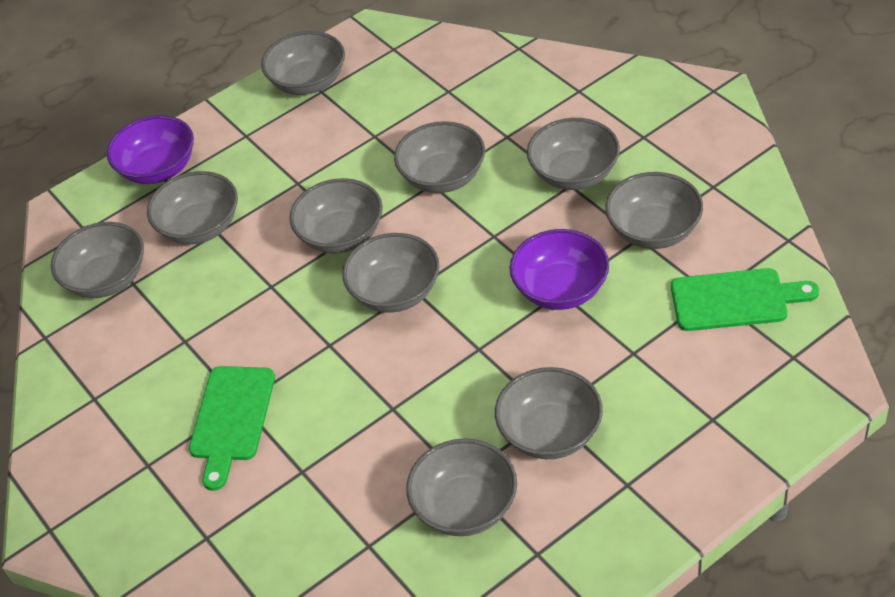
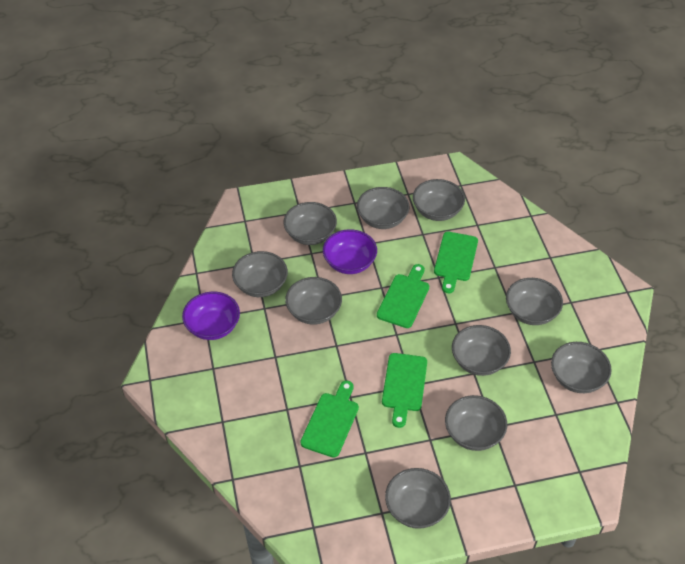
green cutting board: [189,366,275,491] [671,268,819,331] = 2 -> [300,380,359,458] [377,264,429,328] [382,353,427,428] [434,231,478,293] = 4

